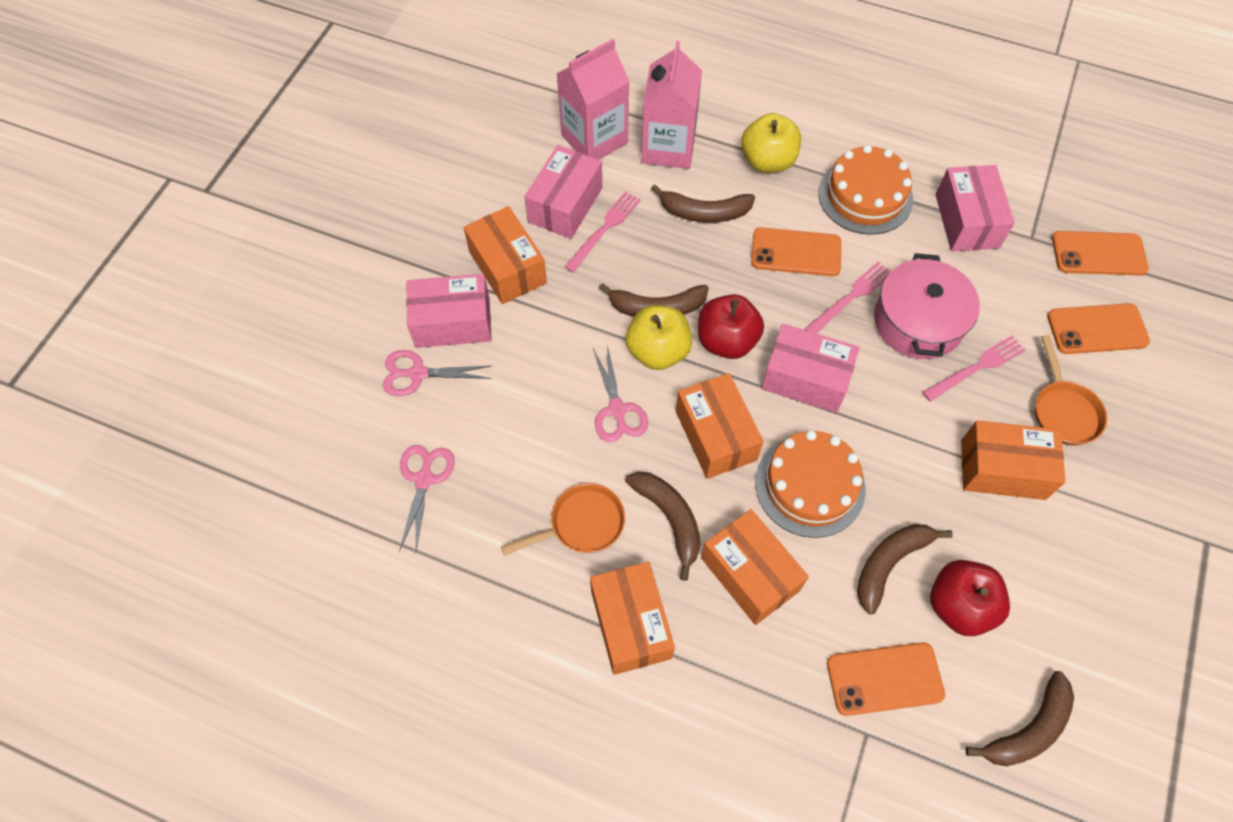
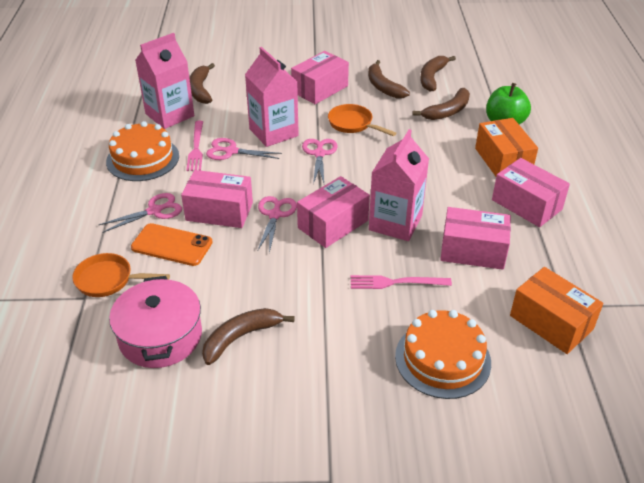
green apple: none = 0 -> [486,83,531,124] = 1
orange box: [464,206,547,304] [590,561,675,675] [676,373,763,479] [701,509,809,625] [961,420,1065,500] = 5 -> [475,118,538,176] [510,267,603,354] = 2
orange phone: [751,227,841,276] [827,642,945,716] [1047,303,1150,354] [1052,231,1149,276] = 4 -> [131,223,213,266] = 1
pink box: [406,274,491,348] [524,145,602,239] [761,324,860,413] [935,165,1015,251] = 4 -> [181,170,253,228] [291,51,349,104] [297,176,370,248] [440,207,511,270] [492,158,570,227] = 5
pink carton: [557,39,630,160] [641,41,702,169] = 2 -> [135,33,194,129] [245,47,299,147] [369,129,429,241] = 3
pink fork: [565,191,641,273] [804,261,891,334] [922,336,1025,402] = 3 -> [186,121,203,171] [351,275,452,289] = 2
pink scissors: [383,350,491,396] [399,445,455,554] [593,345,648,442] = 3 -> [99,193,182,233] [206,138,282,160] [257,196,297,253] [302,139,338,184] = 4
red apple: [698,294,764,359] [930,560,1010,636] = 2 -> none = 0
yellow apple: [626,305,692,370] [741,113,801,173] = 2 -> none = 0

